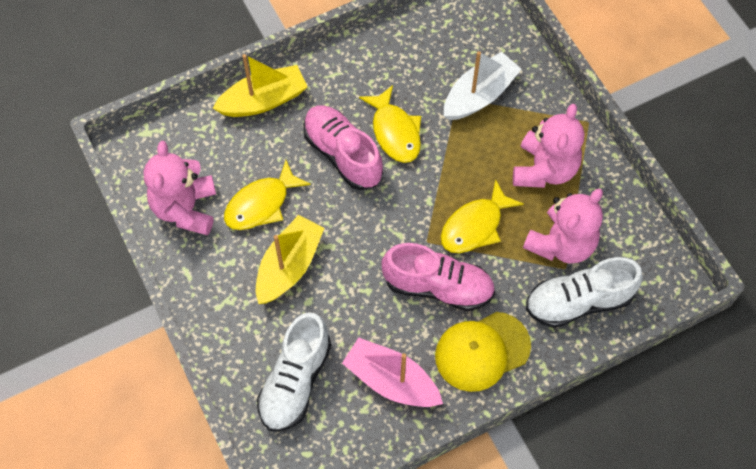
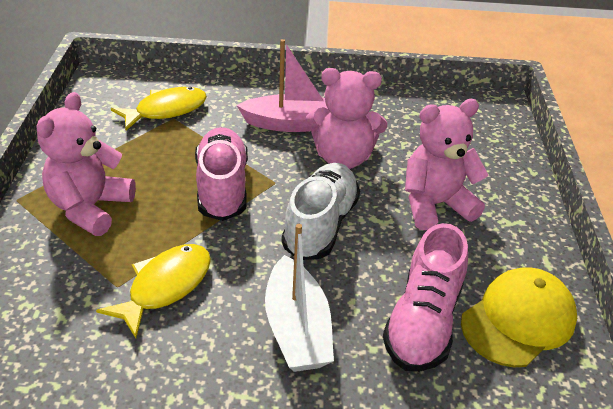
white shoe: [257,312,331,431] [526,257,643,328] = 2 -> [281,163,360,260] = 1
yellow boat: [212,54,308,117] [256,215,324,304] = 2 -> none = 0
yellow fish: [224,160,311,230] [359,85,421,163] [441,179,524,253] = 3 -> [96,244,211,338] [111,87,207,130] = 2

